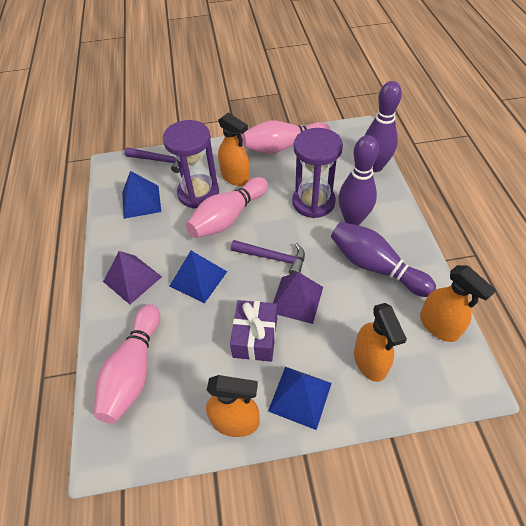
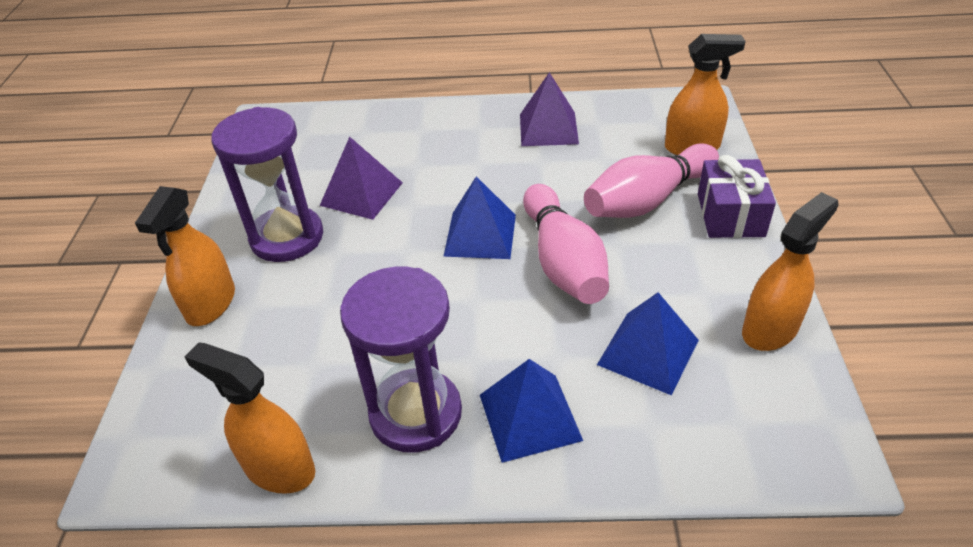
pink bowling pin: [93,304,160,424] [186,177,268,238] [242,120,331,153] = 3 -> [523,184,609,304] [584,143,719,218] = 2
purple bowling pin: [331,222,436,297] [338,135,379,225] [364,81,402,172] = 3 -> none = 0
purple hammer: [125,147,180,173] [231,240,305,274] = 2 -> none = 0

